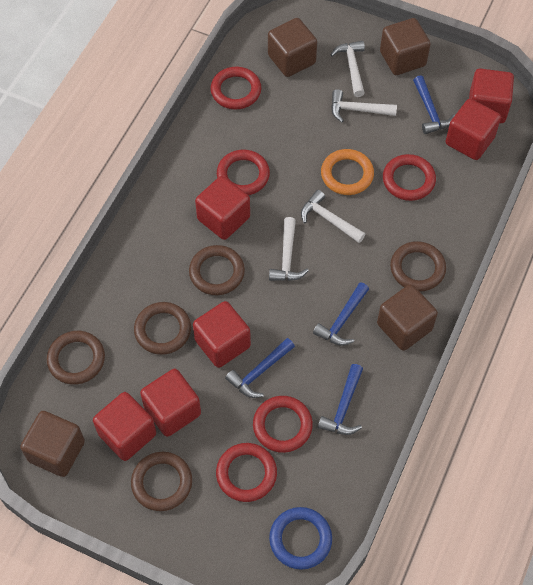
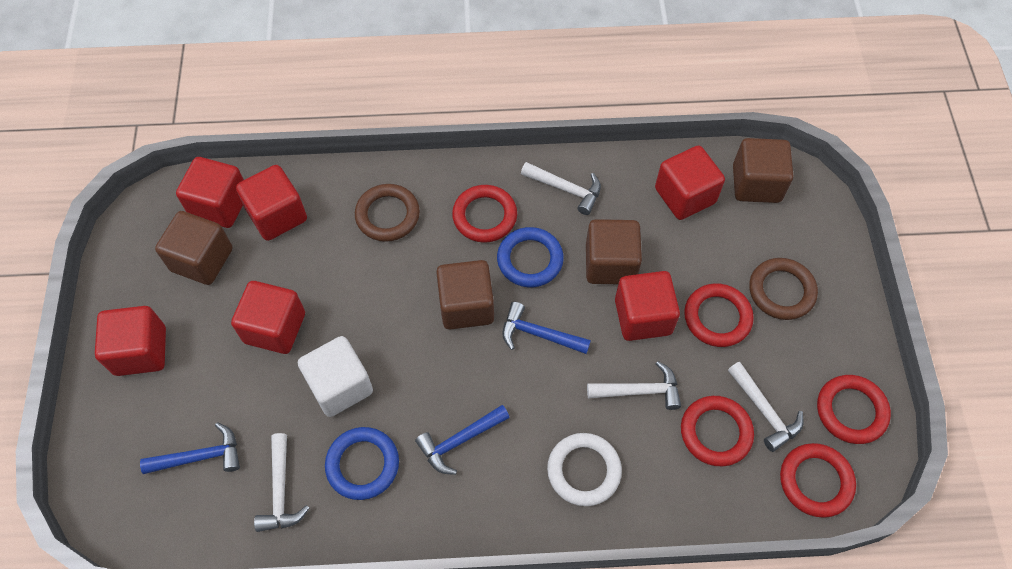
blue hammer: [225,338,295,398] [313,282,369,346] [318,364,363,435] [413,75,455,134] = 4 -> [140,422,240,474] [415,405,510,475] [502,302,591,354] = 3
blue ring: [269,507,332,570] = 1 -> [325,427,399,500] [497,227,564,287] = 2
brown ring: [47,331,105,385] [131,452,192,511] [134,302,191,355] [189,245,245,295] [390,241,446,292] = 5 -> [355,184,420,242] [749,258,818,320] = 2
orange ring: [321,149,374,195] = 1 -> none = 0
white cube: none = 0 -> [298,336,373,417] = 1
white ring: none = 0 -> [547,433,622,506] = 1

